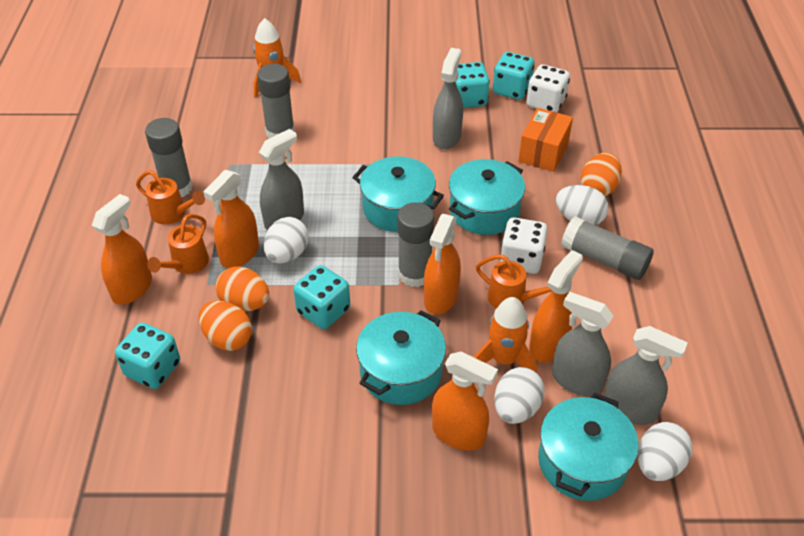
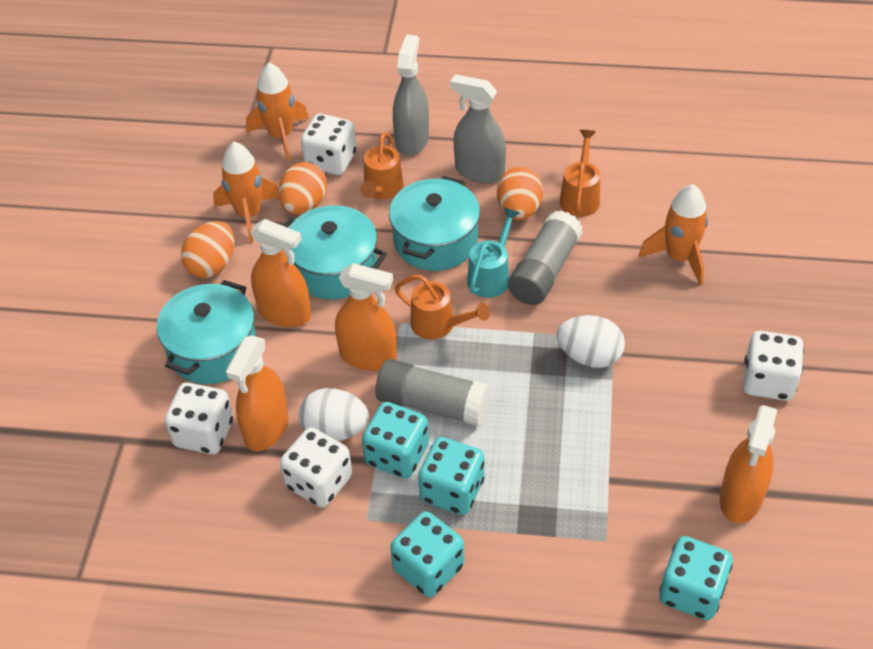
grey glue stick: [145,118,193,197] [257,64,295,139] [397,202,435,287] [561,216,654,280] = 4 -> [375,359,490,426] [508,210,583,305] = 2
grey spray bottle: [259,129,304,230] [433,48,463,149] [552,292,613,396] [604,326,688,425] = 4 -> [393,35,429,156] [450,74,506,184] = 2
orange box: [518,108,573,172] = 1 -> none = 0
orange rocket: [253,18,301,97] [474,297,537,373] = 2 -> [213,142,279,243] [246,63,309,161] [639,184,708,285] = 3
orange spray bottle: [92,194,152,305] [203,170,259,268] [424,214,461,315] [432,351,498,451] [529,250,583,362] = 5 -> [226,335,289,451] [250,219,311,327] [335,263,397,371] [720,405,777,524] = 4
turquoise pot: [352,156,444,232] [356,310,446,405] [449,159,525,235] [538,393,638,501] = 4 -> [157,280,257,384] [283,205,387,300] [389,176,480,271] = 3
turquoise watering can: none = 0 -> [467,207,520,298] = 1
white dice: [500,217,548,274] [526,64,570,112] = 2 -> [165,383,233,454] [280,427,352,508] [301,114,356,175] [743,331,804,401] = 4
white egg: [264,217,309,264] [494,367,545,424] [556,185,609,225] [638,422,692,481] = 4 -> [299,388,369,441] [557,315,625,368] = 2

